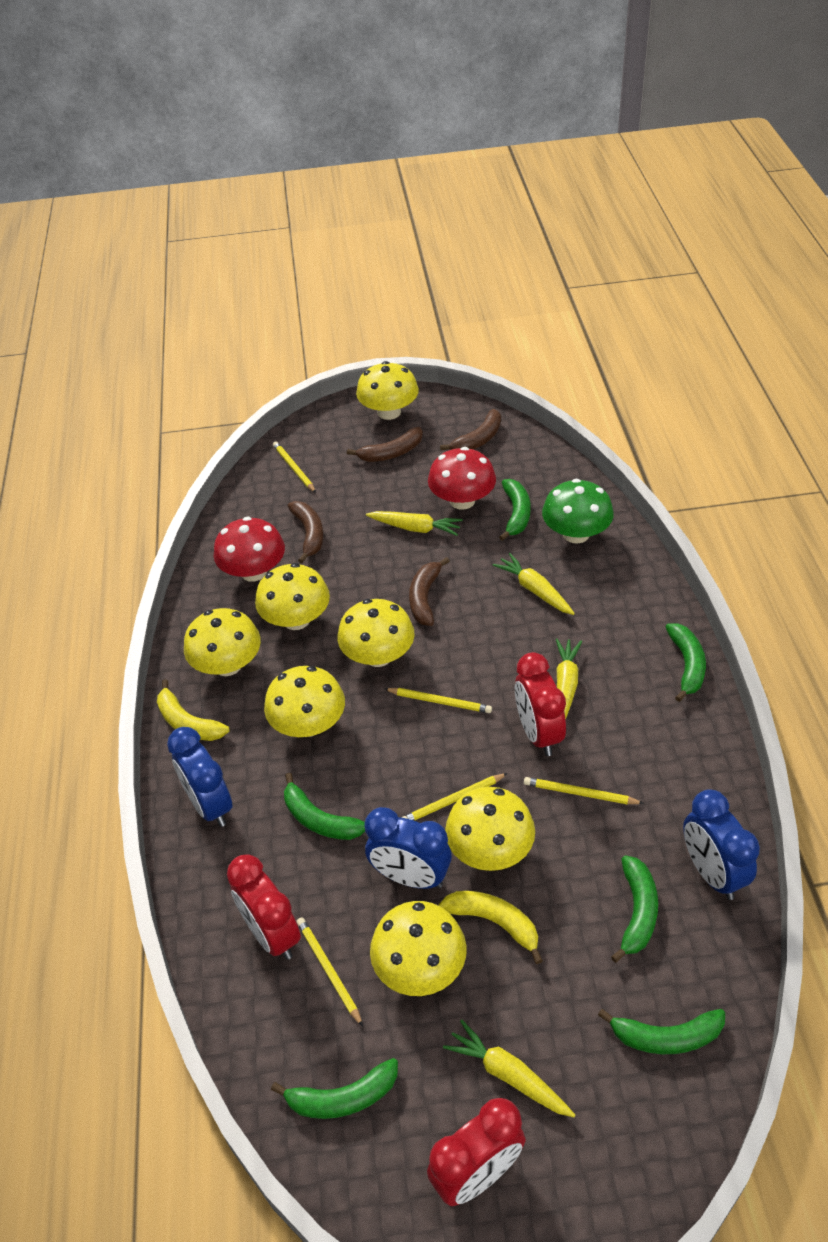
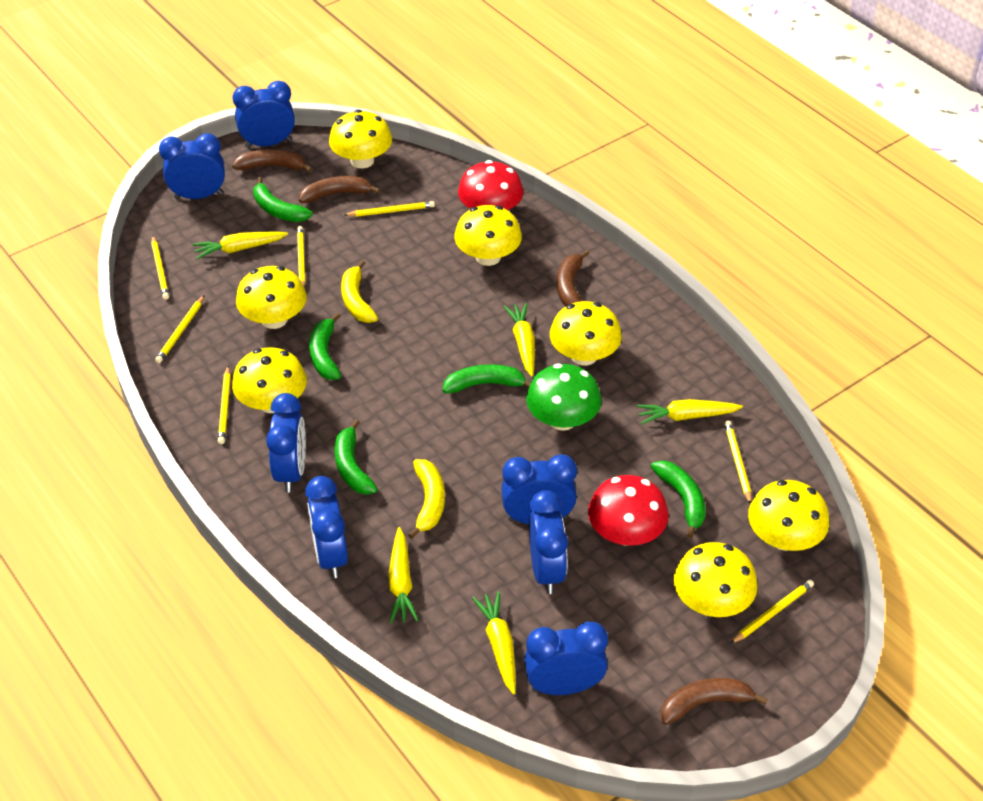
blue clock: [167,727,233,827] [365,807,452,889] [683,789,760,900] = 3 -> [159,133,225,199] [232,81,295,148] [266,393,306,493] [305,476,348,578] [501,454,577,524] [524,622,608,695] [529,490,568,594] = 7
green banana: [271,1058,398,1119] [284,773,365,840] [499,479,530,541] [598,1009,725,1054] [611,855,658,963] [666,623,706,702] = 6 -> [253,177,313,222] [309,313,341,380] [334,419,378,495] [442,364,531,393] [651,460,706,538] = 5
red clock: [227,854,301,960] [427,1098,526,1206] [515,652,566,756] = 3 -> none = 0
yellow carrot: [366,511,463,536] [443,1019,575,1117] [492,553,575,615] [556,638,582,719] = 4 -> [192,232,288,259] [388,527,419,624] [472,591,516,694] [503,303,535,376] [637,399,743,424] = 5
yellow pencil: [273,441,316,493] [296,917,363,1027] [385,688,492,713] [401,773,508,821] [524,777,644,804] = 5 -> [151,236,169,300] [155,296,204,363] [218,366,231,444] [297,226,305,286] [344,201,435,217] [724,421,752,504] [730,580,814,644] = 7

